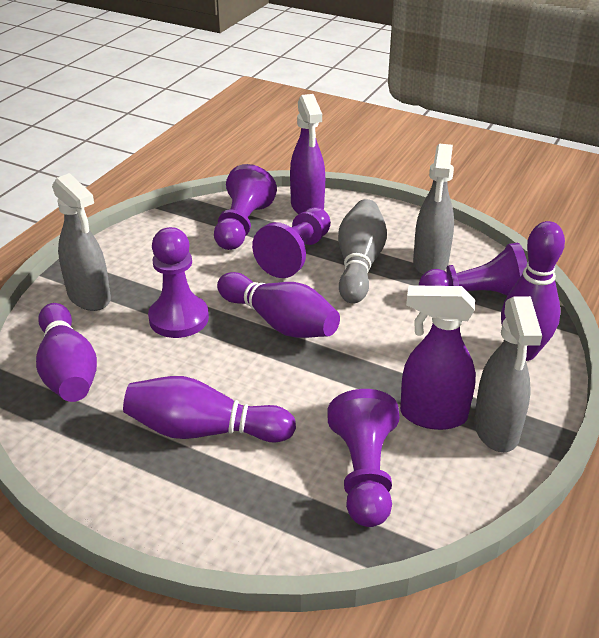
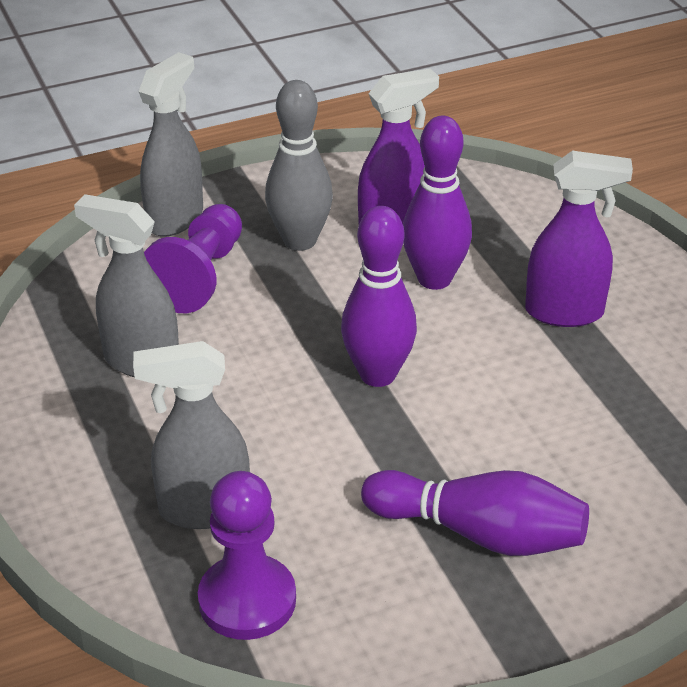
purple bowling pin: [36,303,97,402] [123,376,296,442] [217,272,340,338] [501,221,565,361] = 4 -> [341,206,417,387] [361,470,589,556] [403,116,472,290] = 3
purple pawn: [148,227,209,338] [214,164,277,250] [252,207,331,278] [327,389,399,527] [419,243,527,296] = 5 -> [144,204,242,313] [198,471,296,640] = 2

